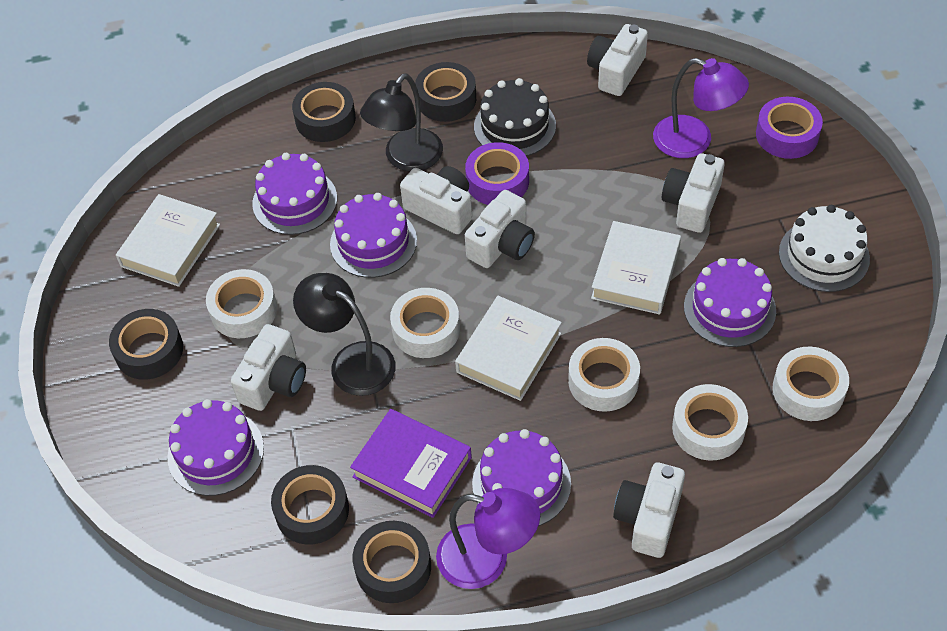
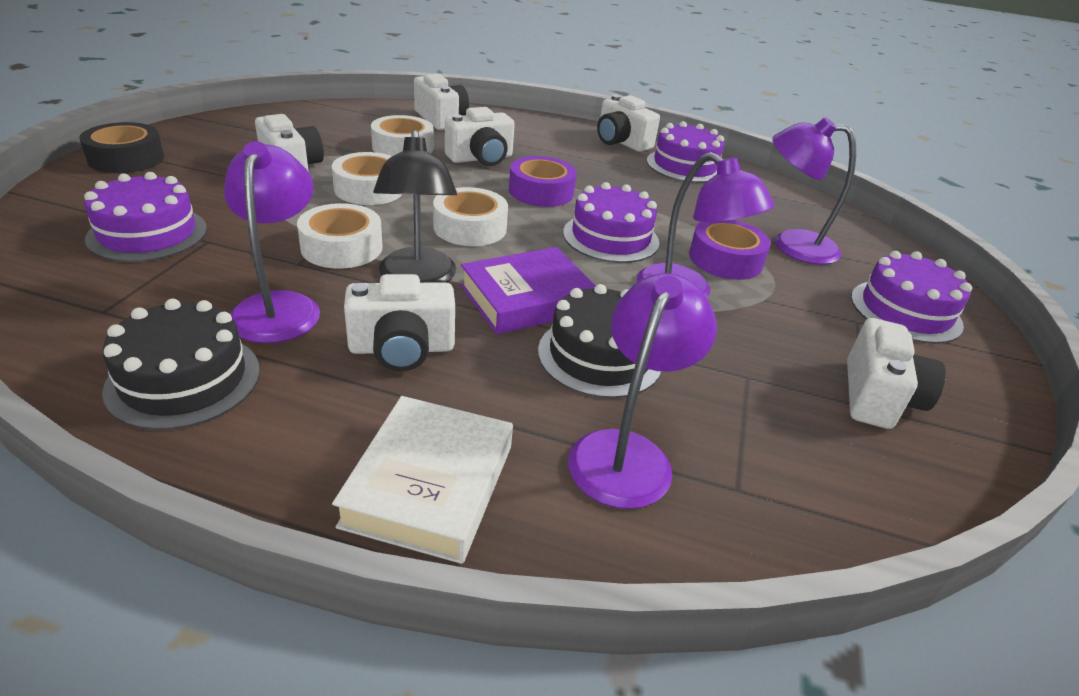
black cake: [474,78,556,156] = 1 -> [102,299,260,430] [538,284,661,398] = 2
black lamp: [293,273,396,396] [360,73,443,172] = 2 -> [373,130,457,283] = 1
black tape: [109,309,183,380] [271,465,349,545] [292,82,356,142] [352,521,431,603] [415,62,476,122] = 5 -> [79,122,164,173] = 1
purple cake: [167,399,264,496] [252,153,337,235] [330,193,417,278] [472,429,571,526] [684,258,776,347] = 5 -> [84,172,207,262] [563,182,659,263] [646,121,724,183] [851,251,972,344] = 4
purple lamp: [436,488,540,589] [653,58,749,158] = 2 -> [224,141,320,343] [568,273,717,509] [637,152,774,298] [772,117,856,265] = 4
white book: [116,194,220,287] [455,296,562,401] [591,221,681,314] = 3 -> [332,396,513,564] = 1
white cake: [779,205,870,292] = 1 -> none = 0
white tape: [206,269,277,338] [390,288,460,358] [568,338,640,412] [672,384,748,461] [772,347,849,421] = 5 -> [297,203,382,269] [332,152,403,205] [371,115,434,156] [433,187,508,246] = 4

